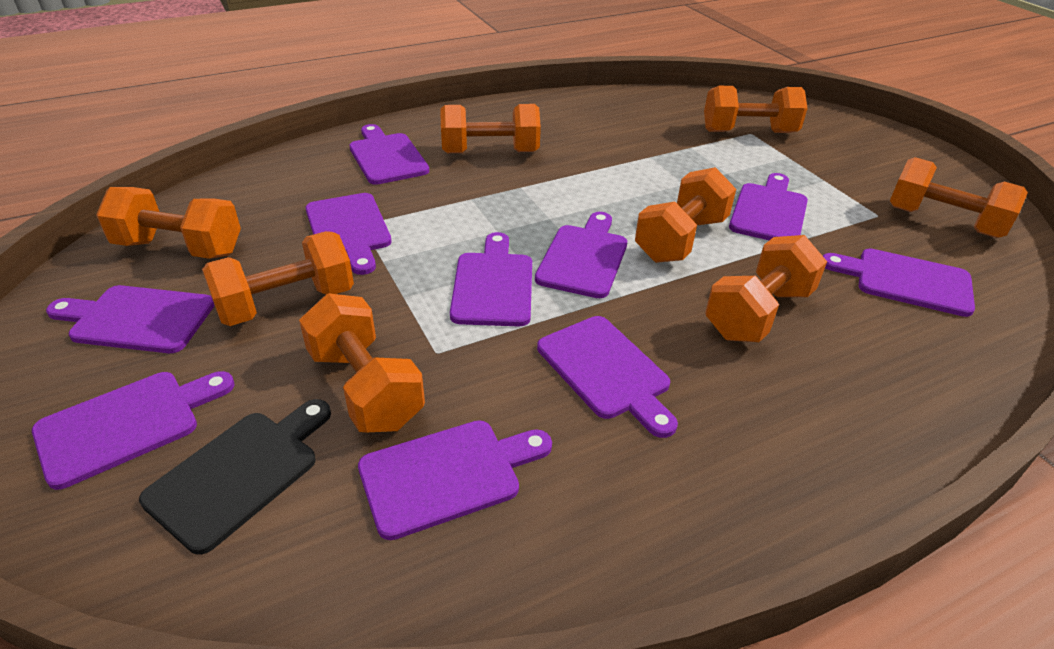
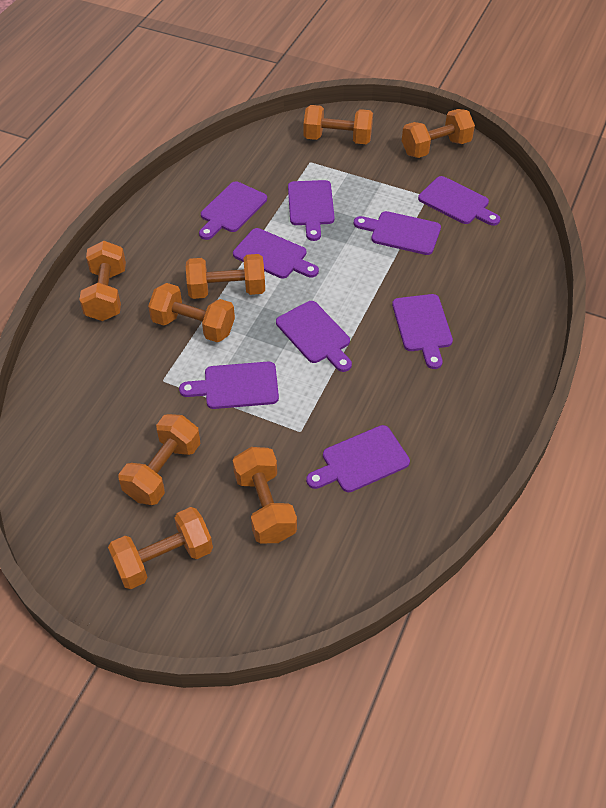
black cutting board: [139,399,331,555] = 1 -> none = 0
purple cutting board: [32,371,235,490] [46,285,215,353] [306,193,392,275] [349,124,429,185] [358,421,552,540] [450,232,532,326] [535,212,627,298] [537,316,678,438] [729,173,808,240] [823,249,975,317] = 10 -> [179,362,279,409] [199,181,267,240] [233,228,319,279] [276,301,352,372] [288,180,335,241] [306,425,410,492] [354,211,441,255] [392,294,453,369] [418,176,500,226] = 9

